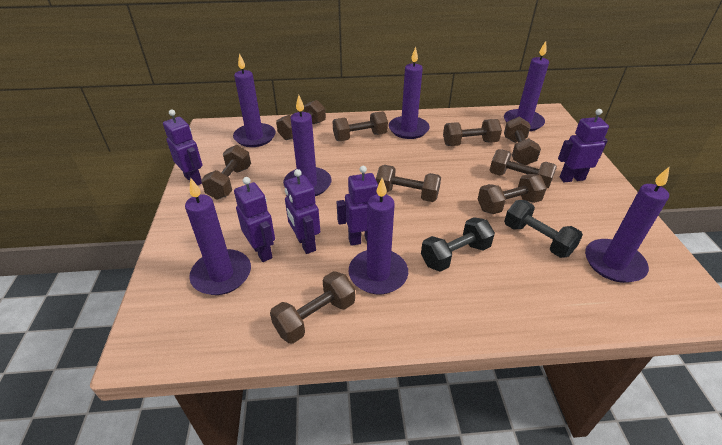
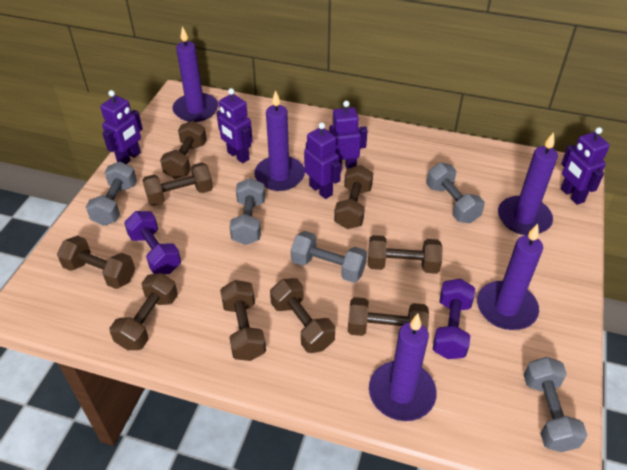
black dumbbell: [421,217,495,272] [504,200,583,258] = 2 -> none = 0
grey dumbbell: none = 0 -> [86,161,137,226] [230,178,265,245] [291,231,367,283] [426,163,485,223] [524,357,587,452] = 5
purple candle: [185,177,251,295] [233,53,276,147] [283,95,332,196] [349,178,408,295] [389,47,430,139] [504,41,549,131] [585,167,669,283] = 7 -> [172,26,218,122] [254,90,305,191] [369,314,437,421] [477,224,543,330] [498,132,558,235] = 5
purple dumbbell: none = 0 -> [124,211,181,274] [433,279,475,359] = 2

